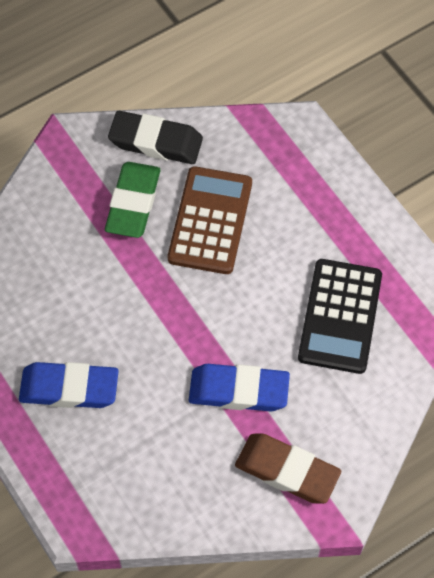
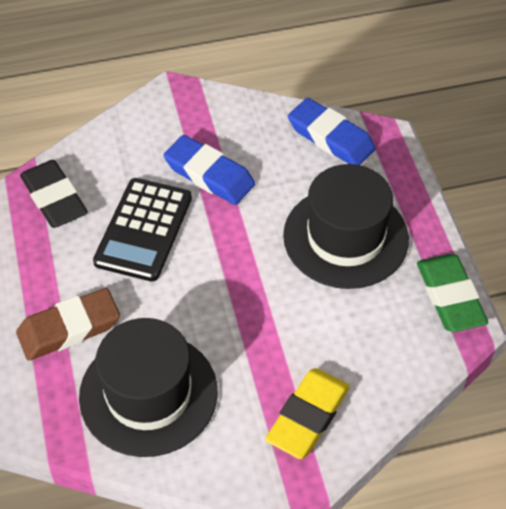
black hat: none = 0 -> [79,318,218,457] [283,164,409,289] = 2
brown calculator: [168,166,252,274] = 1 -> none = 0
yellow eraser: none = 0 -> [265,368,350,459] = 1

